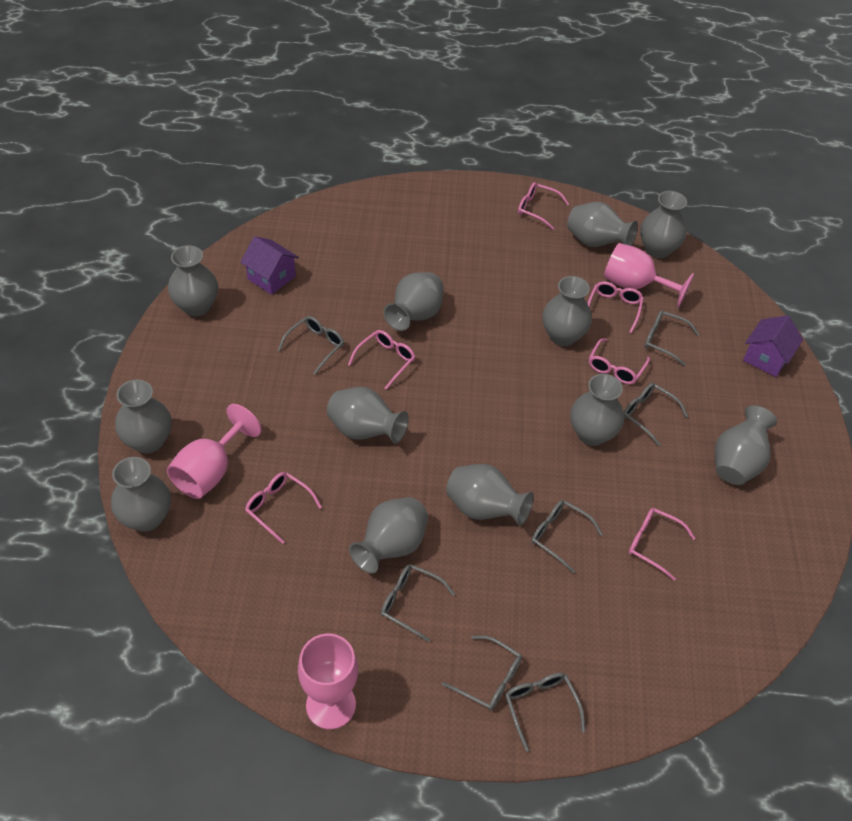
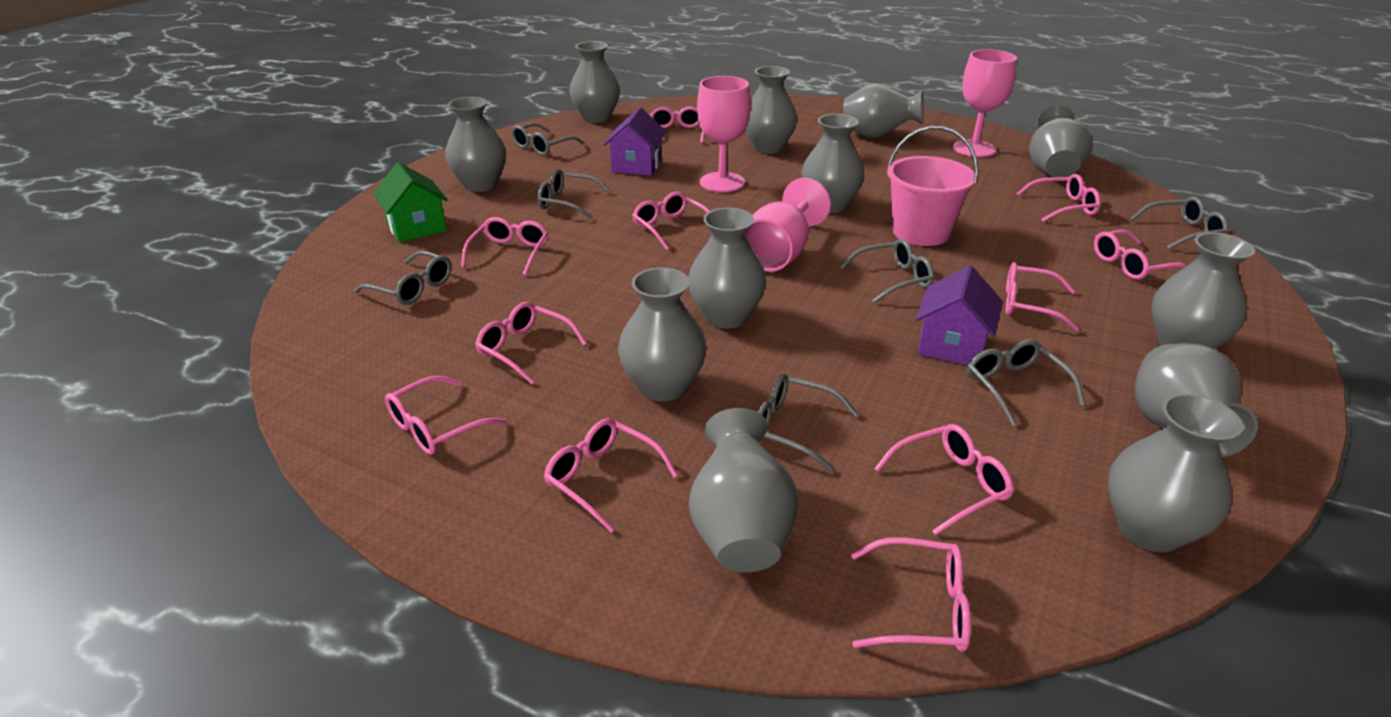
green house: none = 0 -> [373,162,448,242] = 1
pink bucket: none = 0 -> [887,126,978,246] = 1
pink glasses: [245,472,322,544] [348,330,415,390] [518,182,569,230] [587,281,644,333] [589,338,650,384] [628,508,695,580] = 6 -> [385,376,507,455] [461,217,548,276] [475,302,587,384] [544,418,678,532] [632,191,710,250] [650,106,705,144] [851,537,971,652] [874,424,1014,535] [1005,262,1079,331] [1016,174,1100,222] [1094,230,1187,280] = 11

